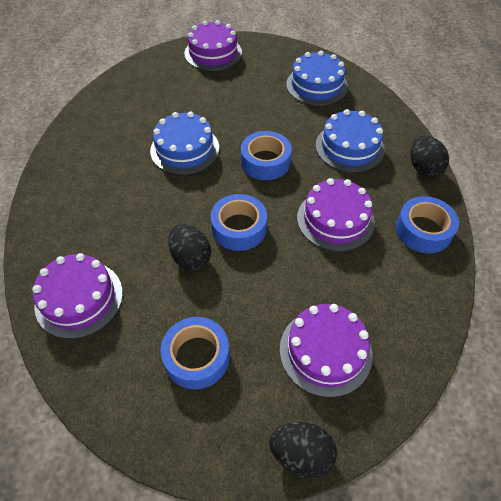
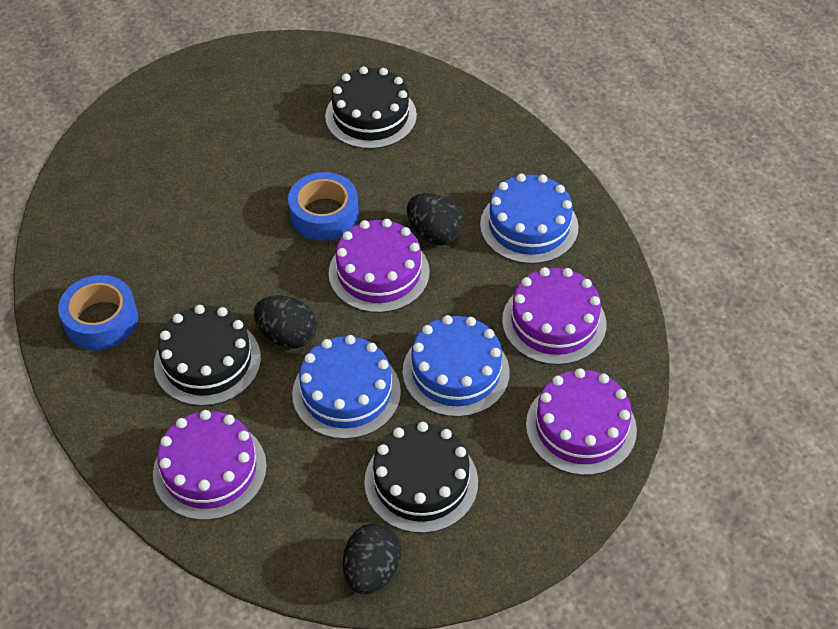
black cake: none = 0 -> [154,305,261,406] [325,67,417,149] [364,422,478,533] = 3
blue tape: [161,317,230,389] [211,194,267,251] [241,131,292,180] [396,196,459,253] = 4 -> [58,275,138,350] [288,172,359,241] = 2

